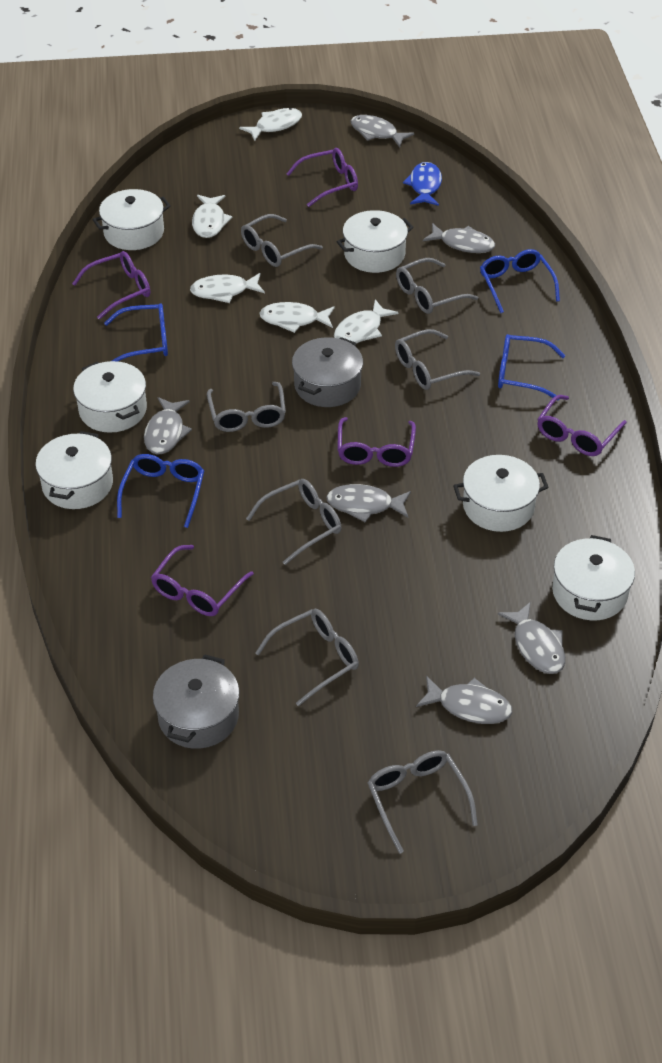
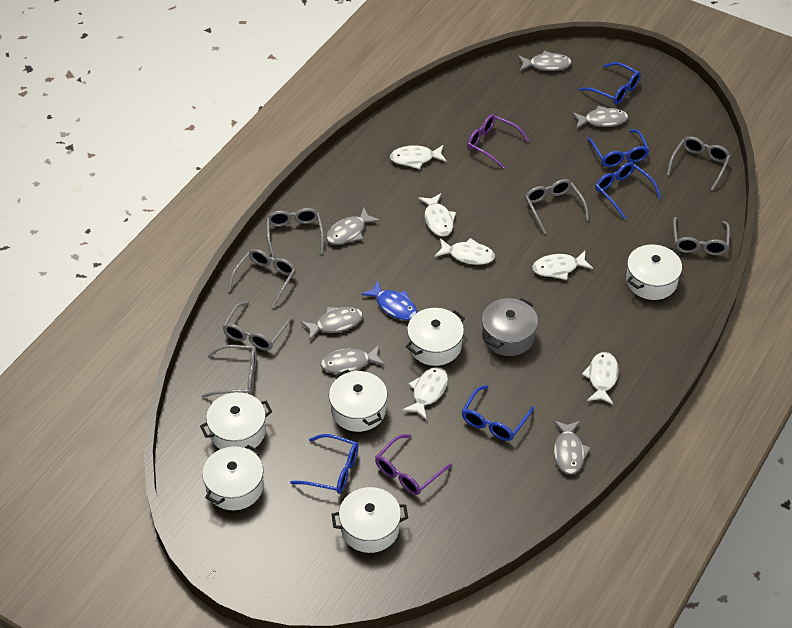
blue glasses: [104,303,168,362] [117,454,204,528] [480,249,560,313] [498,334,566,401] = 4 -> [290,434,358,494] [462,385,534,441] [579,62,641,104] [587,129,650,167] [595,162,661,219] = 5
grey pot: [153,654,240,749] [292,337,363,407] = 2 -> [482,298,538,356] = 1
purple glasses: [72,251,151,320] [151,545,254,616] [286,148,358,207] [338,417,416,467] [537,395,627,456] = 5 -> [375,434,452,495] [467,114,529,169] = 2
white fish: [190,273,265,303] [192,195,232,238] [239,108,302,141] [259,302,335,333] [334,300,399,343] = 5 -> [390,145,447,169] [402,367,448,420] [418,193,456,236] [435,238,495,265] [532,251,593,280] [582,352,619,405] = 6

